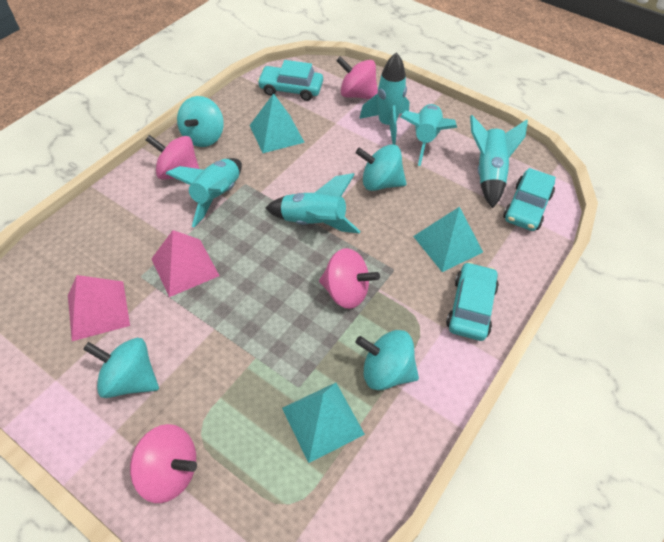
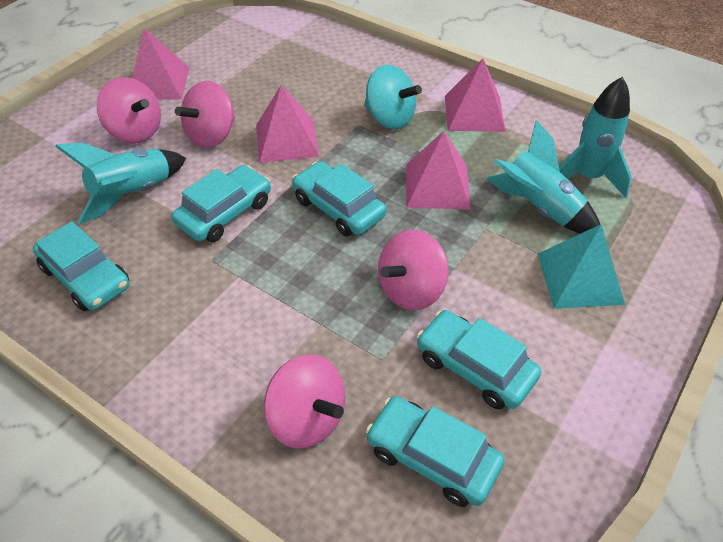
pink pyramid: [68,275,130,341] [152,230,220,297] = 2 -> [132,28,190,100] [256,85,319,163] [406,131,471,210] [445,58,506,132] = 4
turquoise car: [257,60,323,101] [446,262,499,341] [503,168,556,231] = 3 -> [33,221,129,311] [172,165,271,242] [292,161,387,236] [366,396,504,507] [417,310,541,409] = 5
turquoise pyramid: [250,93,305,153] [282,383,365,463] [413,207,483,272] = 3 -> [538,224,625,309] = 1
turquoise rocket: [165,158,242,227] [265,173,361,234] [359,52,410,145] [400,104,457,166] [470,115,528,208] = 5 -> [55,142,186,225] [486,120,600,234] [559,77,632,198] = 3
turquoise spinning top: [83,338,159,398] [177,96,224,147] [356,144,407,191] [356,330,419,390] = 4 -> [364,65,422,129] = 1

